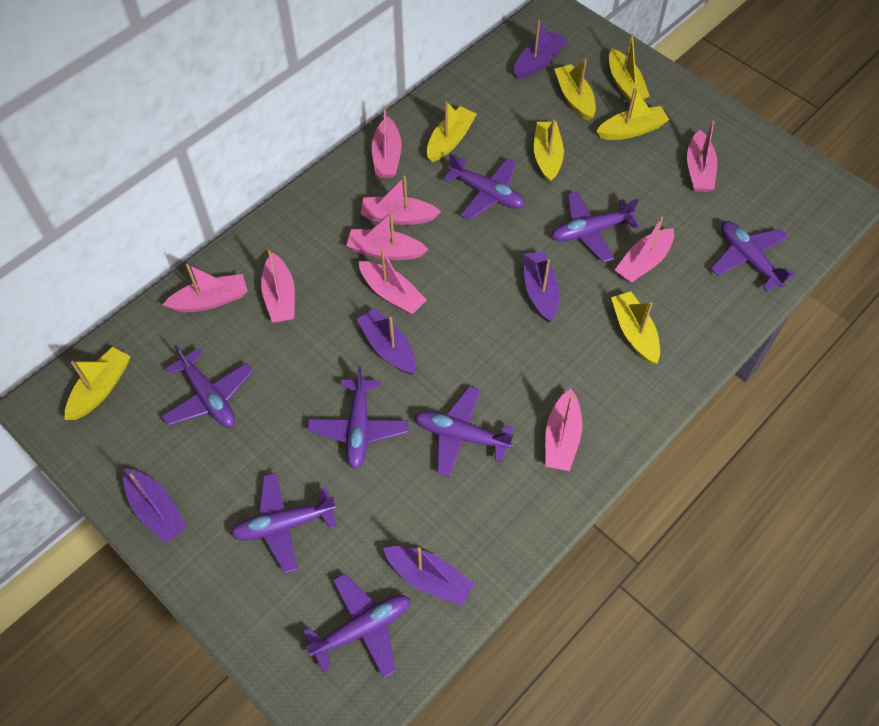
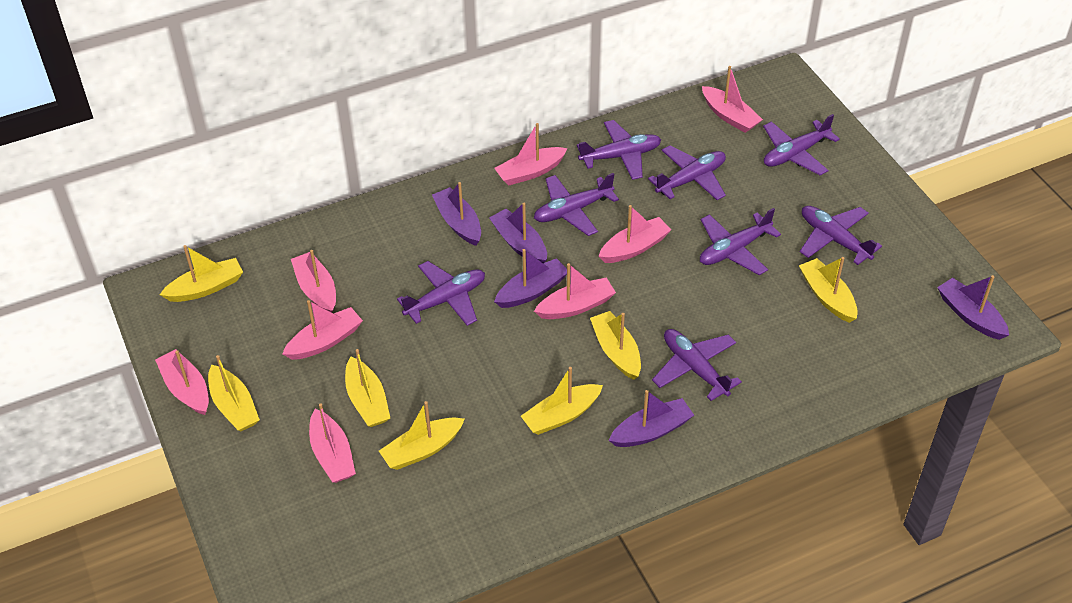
pink boat: [163,264,247,312] [261,250,295,323] [346,212,428,260] [359,249,427,315] [361,176,441,225] [372,106,402,178] [545,389,582,471] [615,217,674,283] [687,120,717,192] = 9 -> [155,349,209,415] [282,300,363,360] [291,250,336,312] [309,403,356,483] [494,123,568,185] [534,263,616,319] [598,205,672,263] [702,66,763,133] = 8

